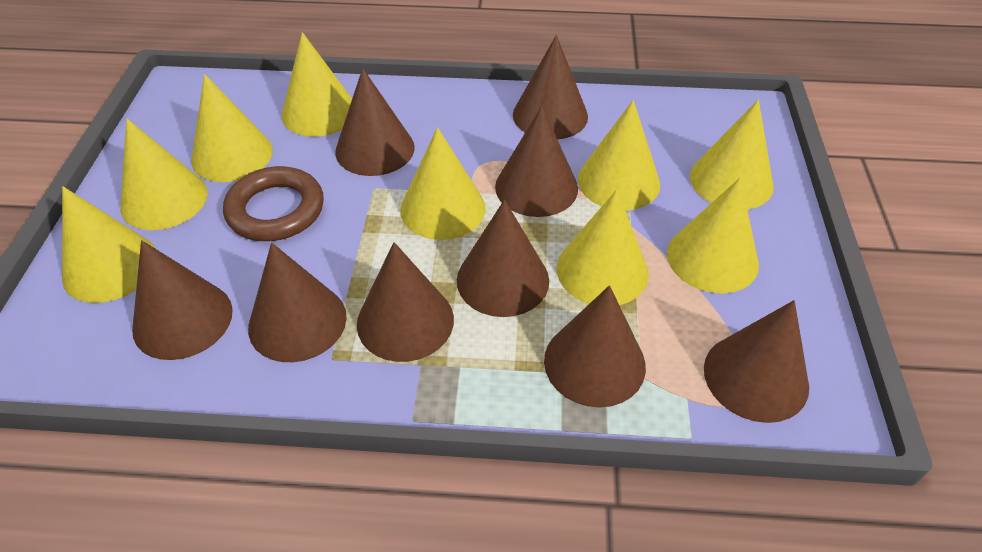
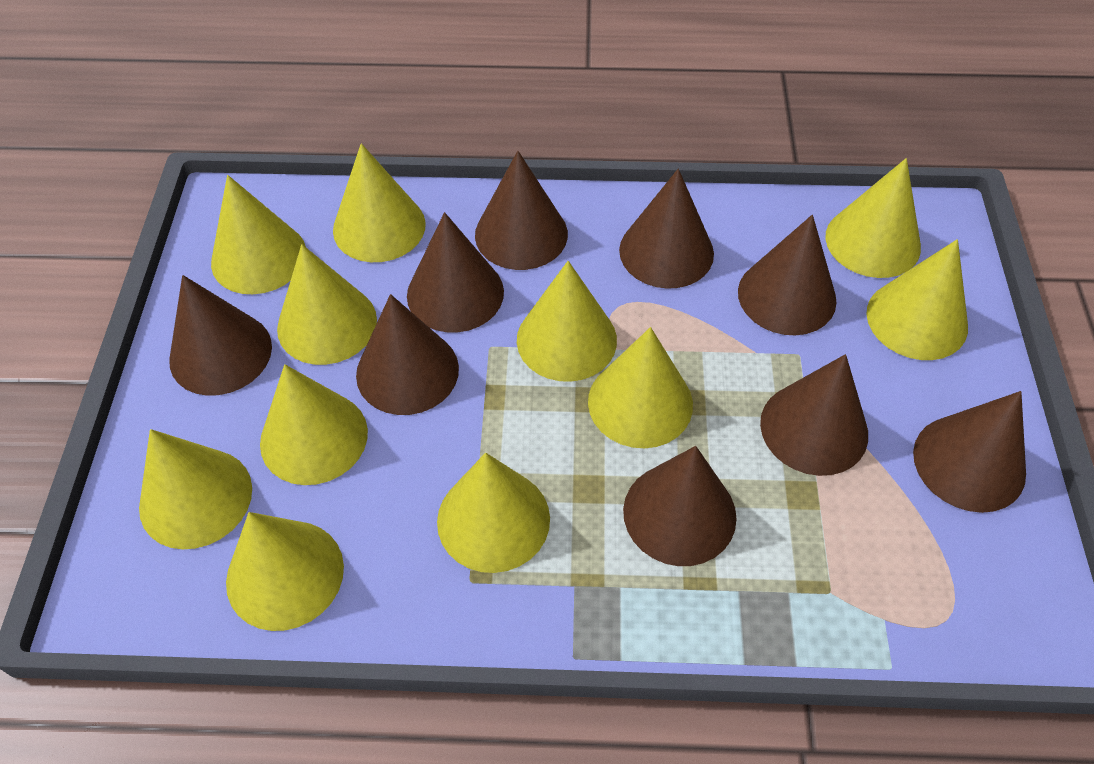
brown ring: [223,166,324,241] = 1 -> none = 0
yellow cone: [62,186,156,303] [120,119,208,230] [192,74,273,182] [282,32,352,137] [400,127,486,240] [557,190,649,305] [578,100,660,210] [667,178,759,294] [690,100,774,210] = 9 -> [139,429,252,549] [211,175,306,294] [226,512,344,631] [260,364,368,485] [277,244,377,365] [333,143,426,262] [437,453,550,573] [517,261,617,382] [588,327,693,448] [825,158,921,278] [866,239,968,360] = 11

